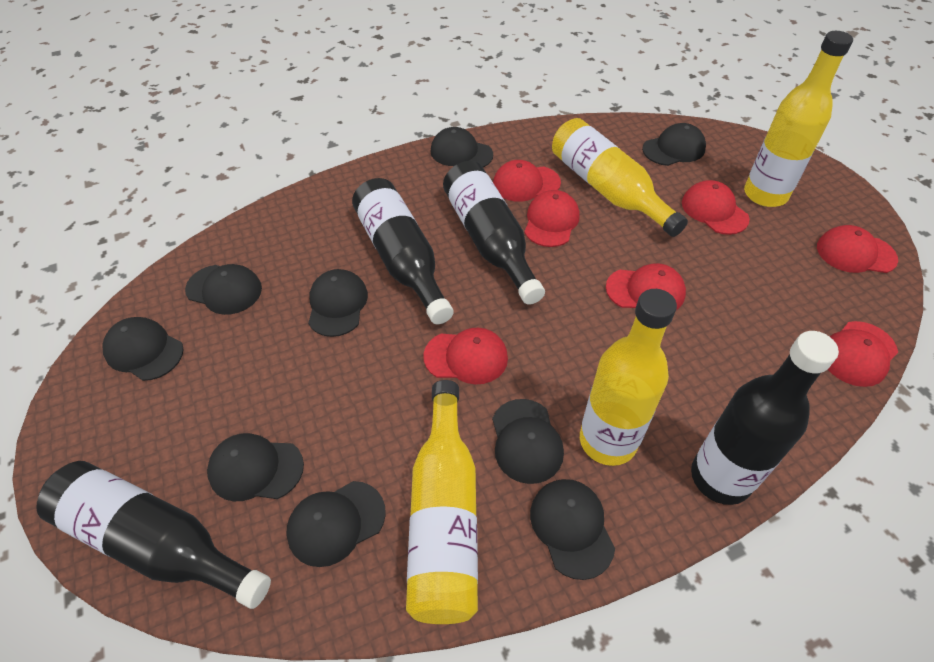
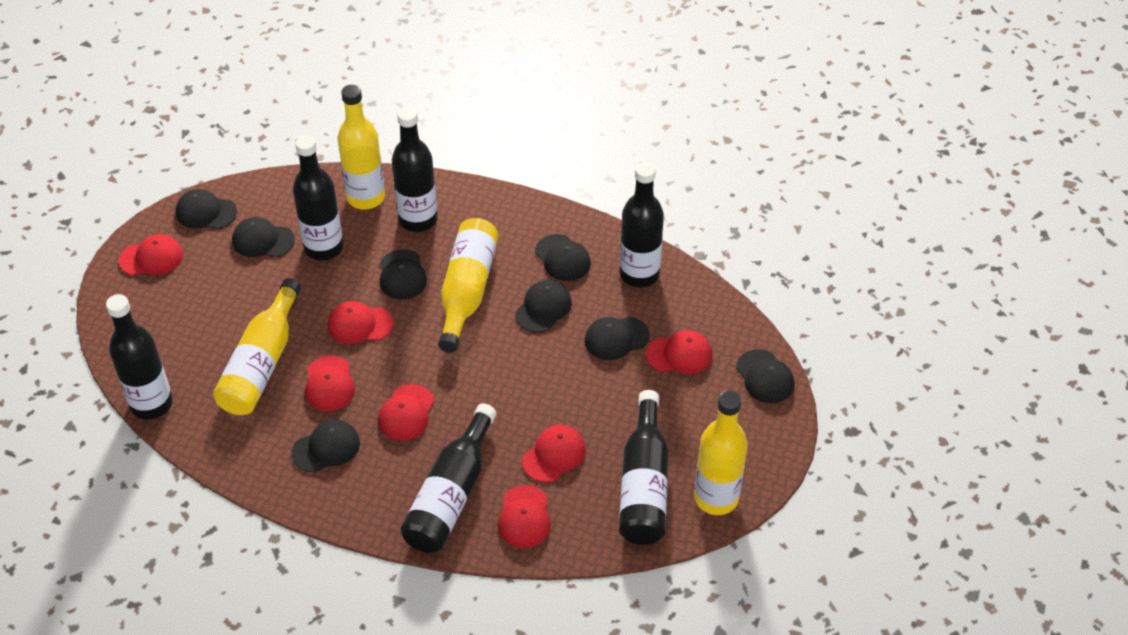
black bottle: [36,461,271,609] [352,178,454,324] [443,161,545,305] [691,331,839,505] = 4 -> [106,294,173,420] [293,135,343,261] [392,107,438,232] [400,403,496,553] [619,390,668,545] [620,162,664,287] = 6
black cap: [103,317,183,381] [185,264,262,315] [207,433,304,501] [286,481,386,567] [308,269,368,337] [430,127,493,168] [492,399,564,484] [530,479,615,580] [642,123,706,166] = 9 -> [176,189,237,229] [232,217,295,257] [292,419,360,473] [380,249,427,300] [515,280,572,333] [535,234,591,281] [585,317,649,360] [736,349,794,403] = 8

